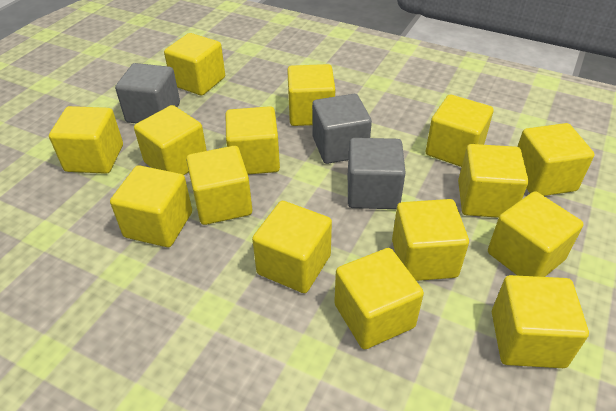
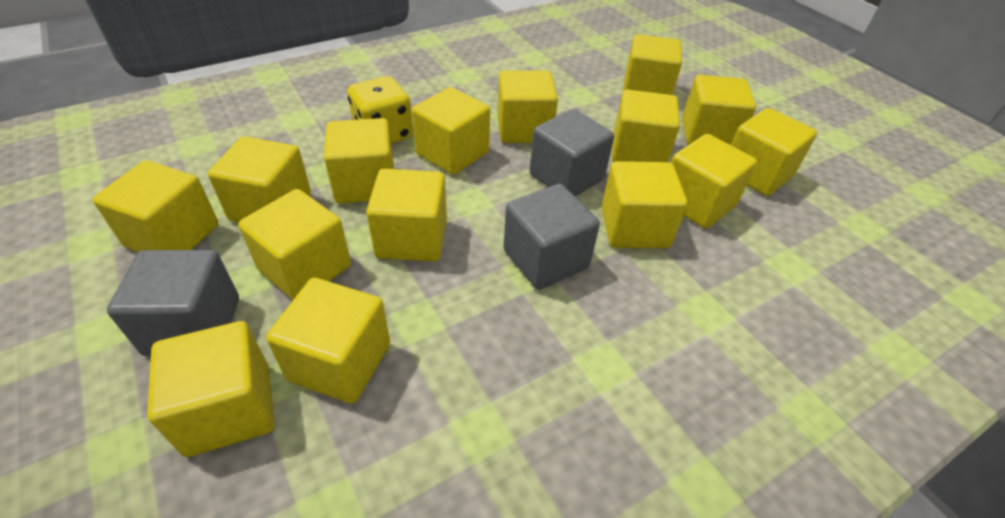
yellow dice: none = 0 -> [347,76,413,144] = 1

